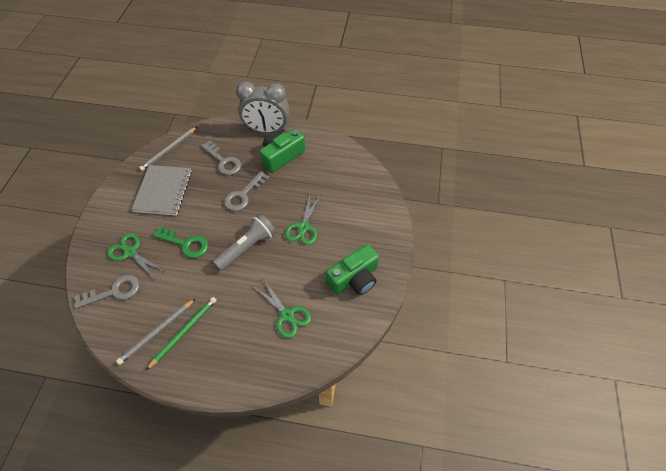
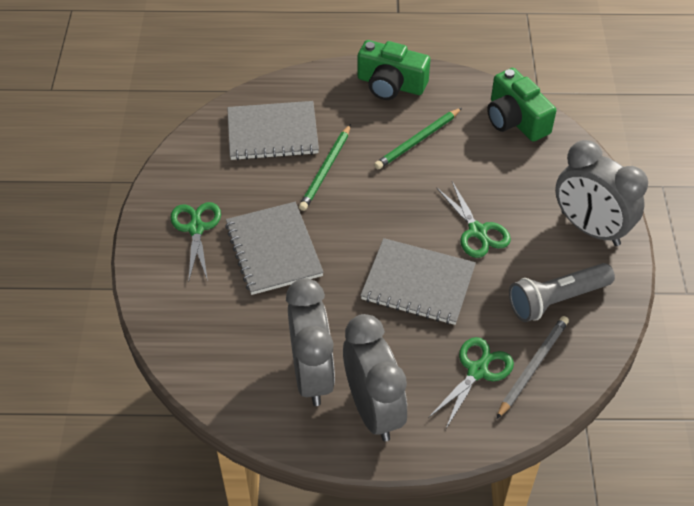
green key: [153,226,208,258] = 1 -> none = 0
green pencil: [146,297,217,370] = 1 -> [299,124,351,211] [374,108,462,169] = 2
grey clock: [236,82,289,133] = 1 -> [286,278,335,406] [343,314,407,441] [555,140,648,246] = 3
grey key: [74,275,139,309] [201,140,241,175] [224,171,269,211] = 3 -> none = 0
grey notebook: [131,165,192,216] = 1 -> [225,202,324,295] [227,101,319,160] [360,238,476,325] = 3
grey pencil: [116,298,196,365] [139,127,197,171] = 2 -> [496,316,569,419] = 1

